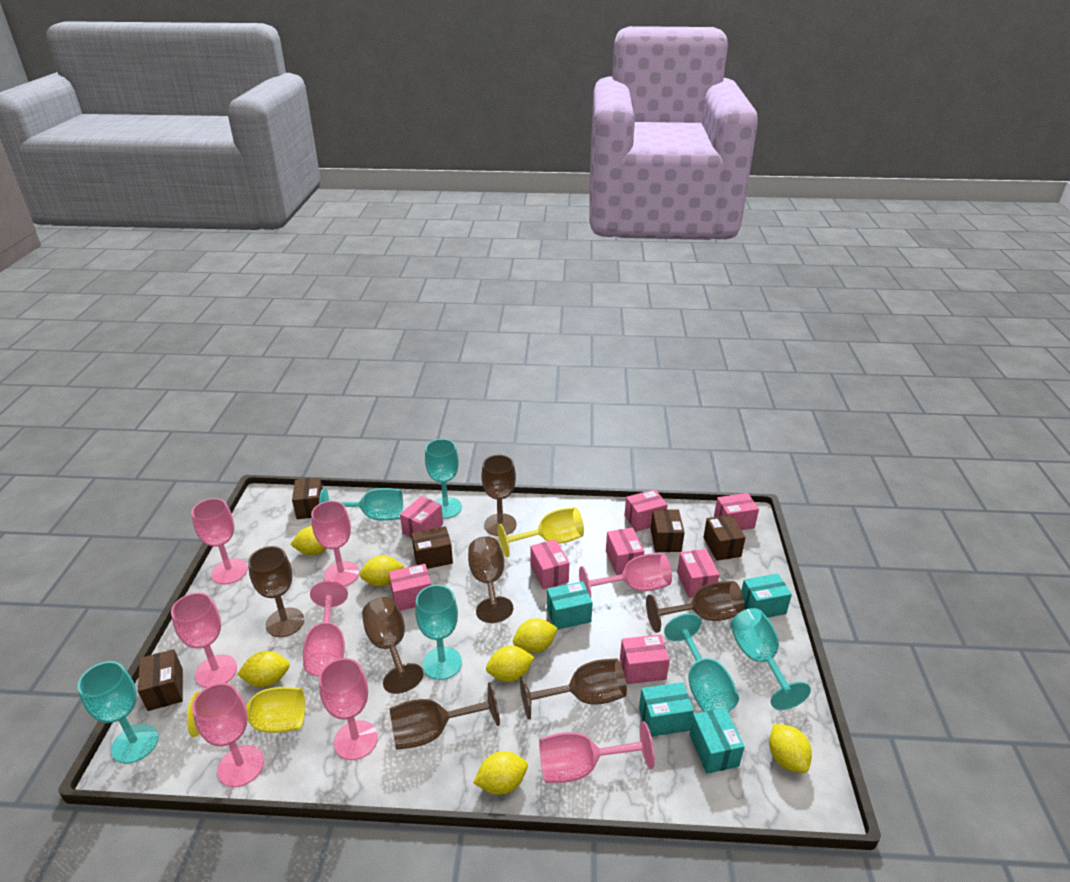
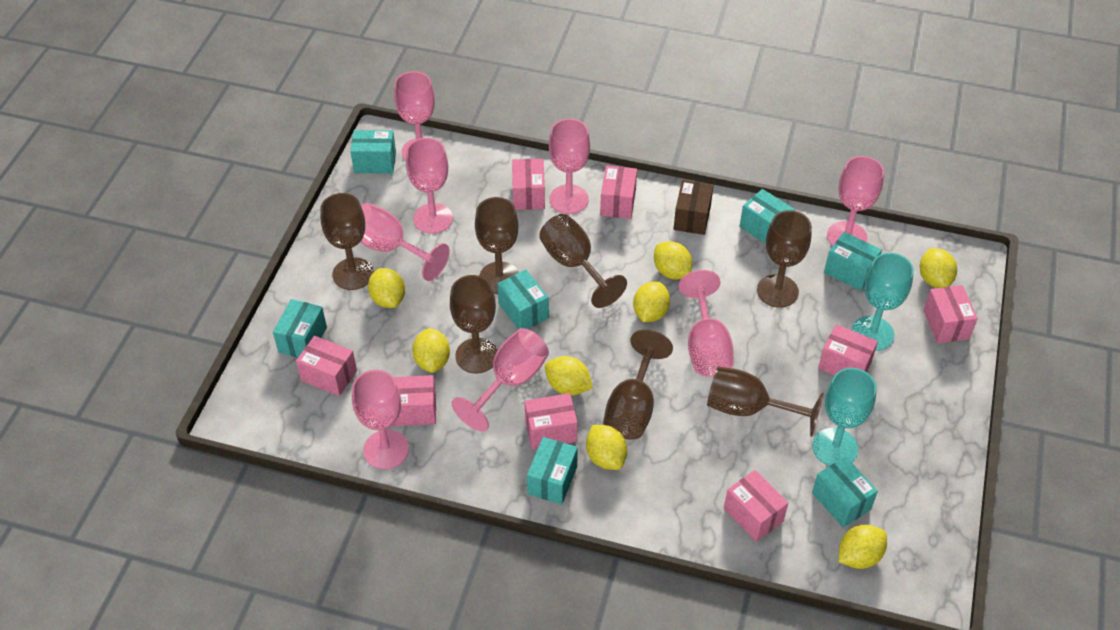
brown box: [138,649,183,711] [292,477,323,519] [411,526,453,569] [651,509,685,552] [703,515,746,561] = 5 -> [674,180,714,235] = 1
turquoise box: [547,581,593,630] [639,682,694,737] [689,708,745,774] [741,573,792,618] = 4 -> [273,299,327,357] [350,130,396,174] [497,270,549,329] [527,437,578,504] [740,189,795,244] [812,457,878,527] [824,232,882,291] = 7
turquoise goblet: [77,661,159,764] [319,488,403,521] [415,585,462,680] [425,439,462,519] [664,613,739,712] [730,608,811,710] = 6 -> [812,368,877,466] [851,253,914,351] = 2
yellow goblet: [187,687,305,737] [498,507,584,558] = 2 -> none = 0
yellow lemon: [237,651,290,687] [290,526,327,555] [360,555,404,586] [473,751,528,795] [486,646,535,682] [513,618,558,653] [769,724,812,773] = 7 -> [368,268,405,308] [412,328,450,373] [545,356,593,395] [586,425,627,470] [633,281,670,322] [654,241,692,280] [839,525,887,569] [920,248,957,288] = 8

